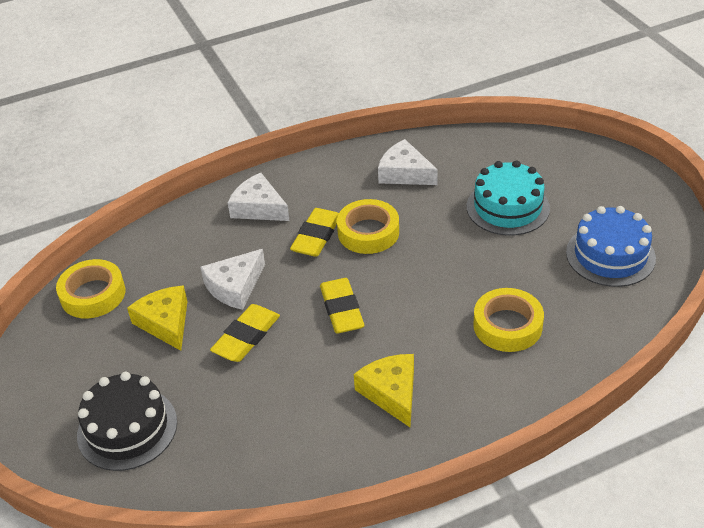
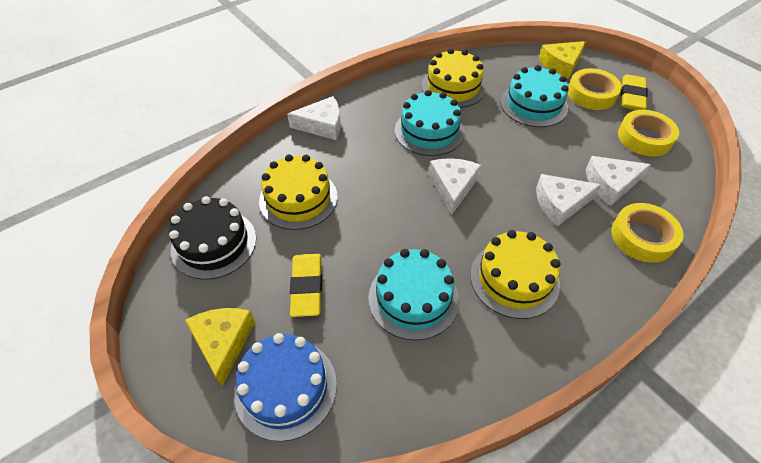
turquoise cake: [466,160,550,236] = 1 -> [368,249,459,340] [395,90,465,156] [500,65,569,127] = 3
white cheese: [200,249,265,310] [228,173,290,221] [378,139,438,185] = 3 -> [287,96,341,140] [429,158,481,214] [536,174,602,226] [585,156,651,206] = 4
yellow cake: none = 0 -> [259,154,338,230] [421,48,486,108] [470,230,560,319] = 3
yellow eraser: [210,304,280,362] [290,208,339,257] [320,278,364,334] = 3 -> [290,254,322,317] [621,74,648,110] = 2

